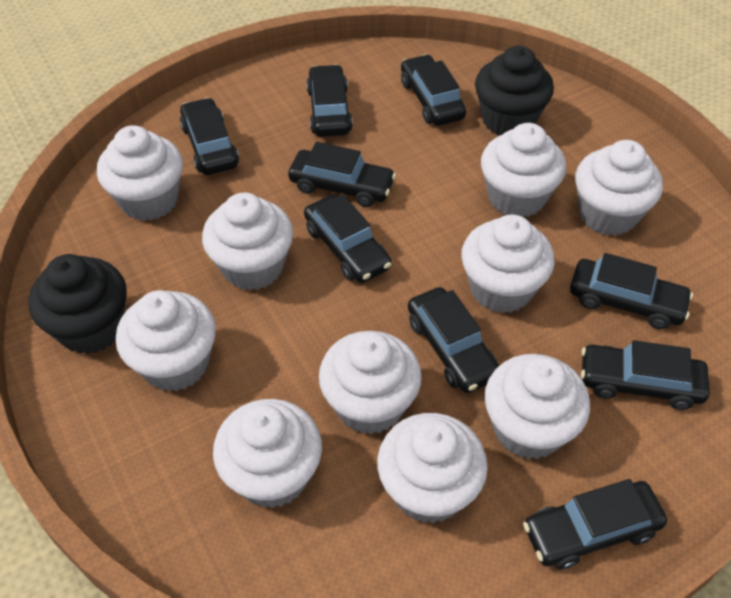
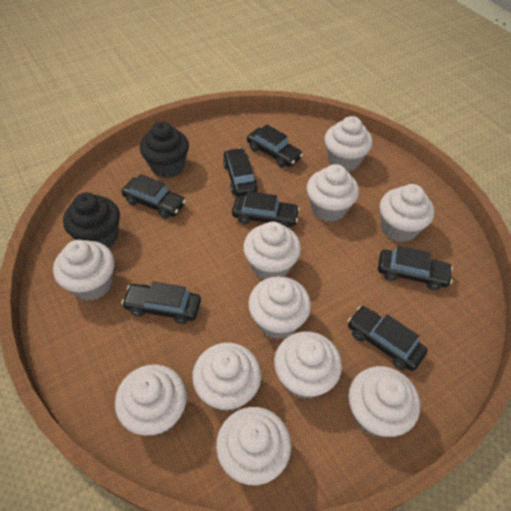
black car: [180,97,239,175] [288,142,396,207] [304,194,392,283] [306,64,353,137] [401,54,466,126] [408,287,499,393] [523,479,667,570] [570,253,693,329] [581,340,710,410] = 9 -> [121,282,201,324] [122,174,186,219] [223,148,258,197] [232,191,300,227] [247,125,303,168] [348,306,428,371] [378,246,453,290] = 7
white cupcake: [97,125,183,221] [116,290,216,392] [202,193,293,291] [213,399,322,508] [319,331,422,434] [377,413,488,523] [461,215,554,313] [481,123,566,217] [484,354,590,459] [575,140,663,236] = 10 -> [53,240,114,301] [115,365,187,436] [192,343,261,411] [216,407,291,485] [243,222,301,280] [248,276,311,339] [274,332,342,399] [307,164,359,222] [324,116,373,172] [349,366,420,437] [380,184,434,242] = 11

